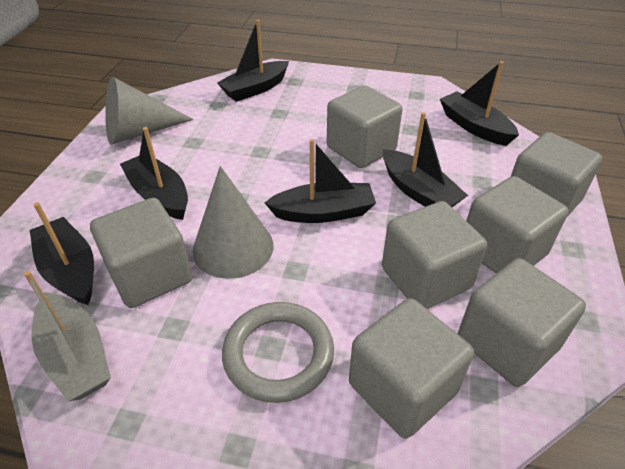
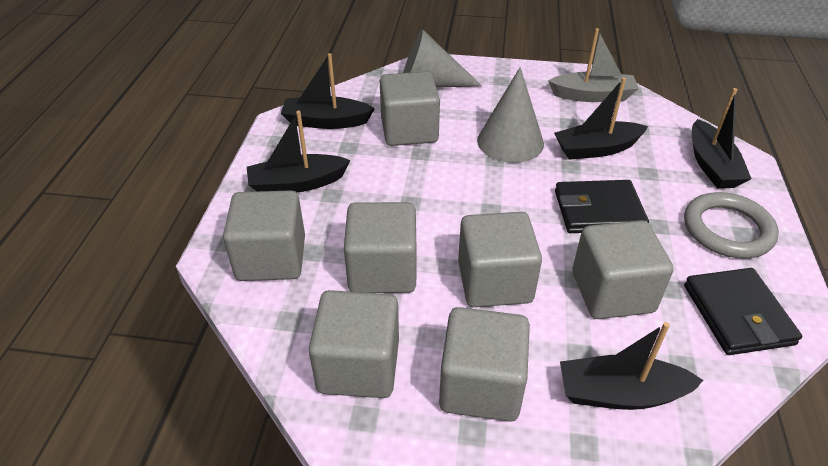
black boat: [30,202,94,305] [120,127,188,220] [217,20,289,102] [265,139,376,223] [383,112,468,207] [440,61,519,146] = 6 -> [247,111,351,192] [281,53,375,129] [554,77,648,160] [560,322,704,410] [692,88,751,189] = 5
black wallet: none = 0 -> [555,180,649,233] [684,268,802,355] = 2

